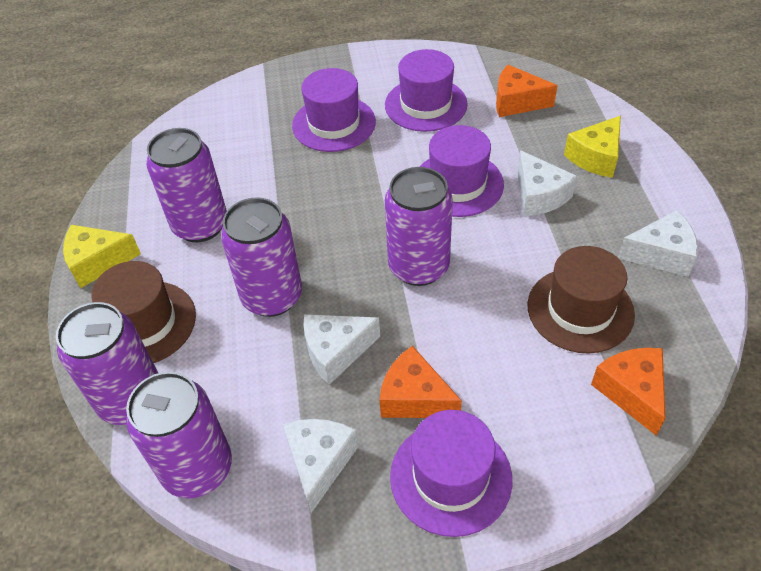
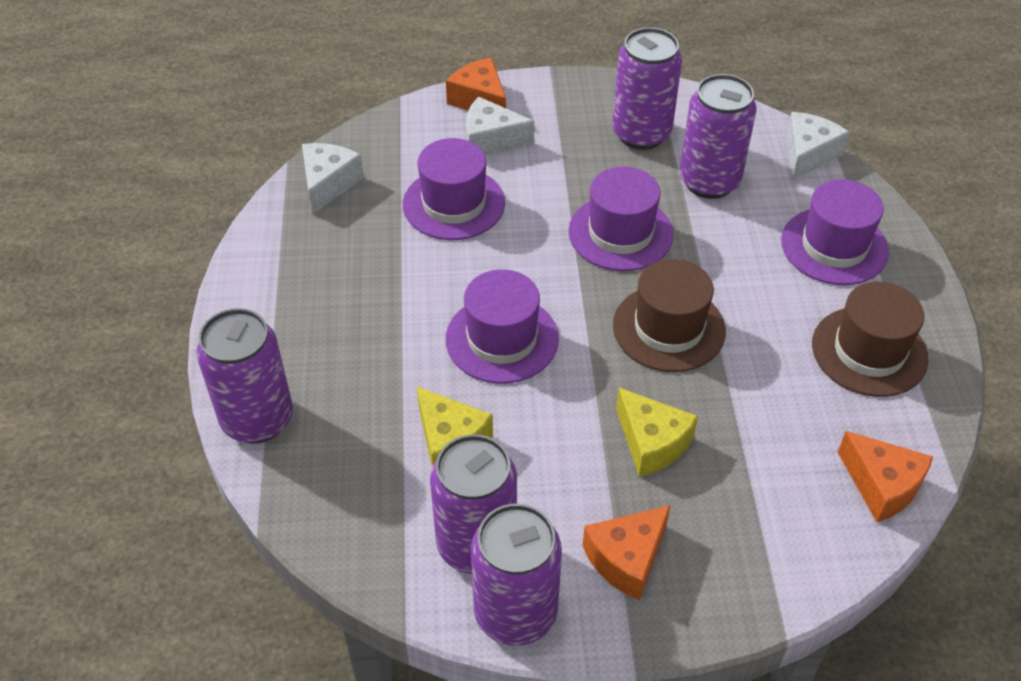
white cheese: [283,419,359,513] [303,314,380,385] [517,150,577,216] [618,210,698,277] = 4 -> [302,143,364,214] [466,96,535,156] [786,112,849,180] = 3

